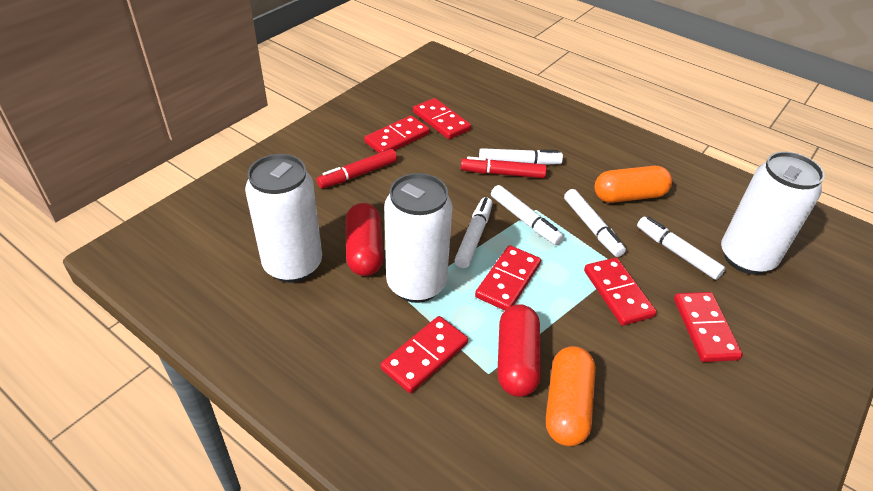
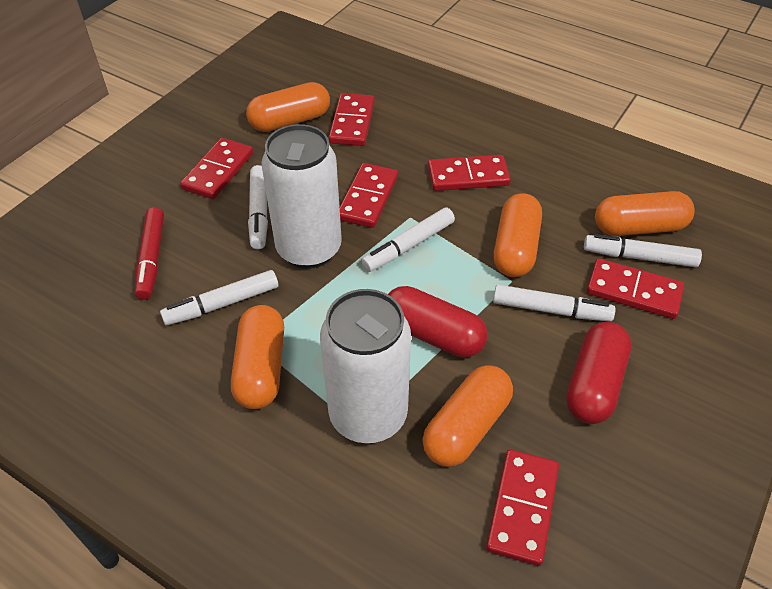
orange capsule: [546,346,596,446] [595,166,672,203] = 2 -> [231,305,284,409] [246,82,330,132] [422,365,513,467] [494,193,542,277] [595,191,695,236] = 5
red marker: [317,149,397,189] [461,157,547,178] = 2 -> [135,207,164,300] = 1
white can: [245,154,322,283] [384,173,452,303] [721,152,825,275] = 3 -> [261,124,342,269] [320,289,411,443] = 2

